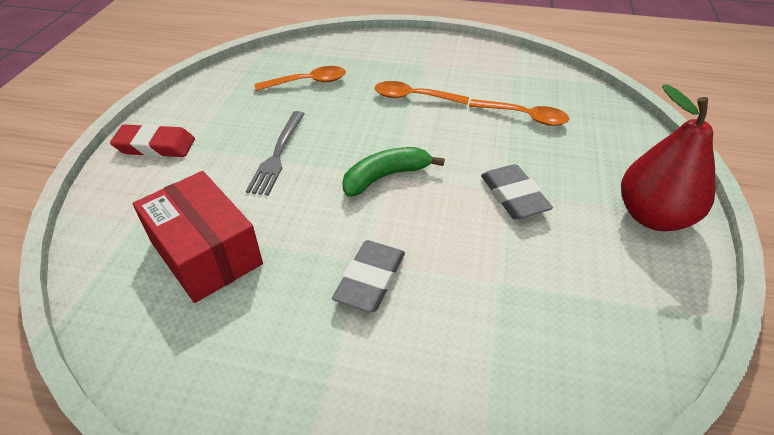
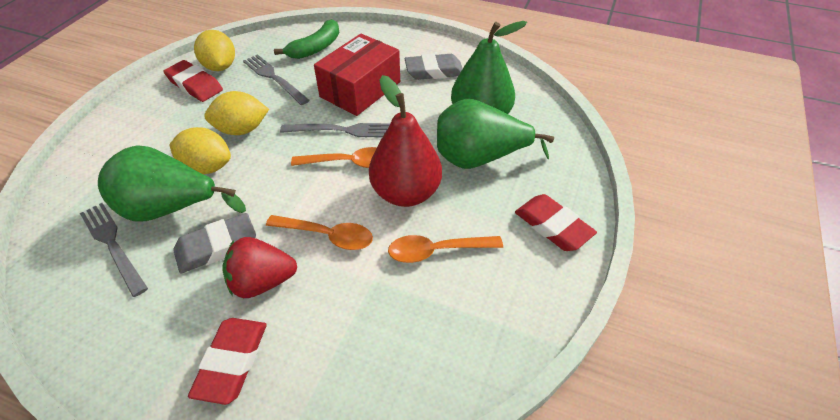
green pear: none = 0 -> [98,145,246,222] [437,99,554,169] [451,21,527,114] = 3
grey fork: [246,111,305,196] = 1 -> [80,203,148,297] [243,54,310,105] [280,123,390,137] = 3
red eraser: [110,124,195,157] = 1 -> [163,60,223,102] [188,318,267,405] [515,194,597,251] = 3
red strawberry: none = 0 -> [222,237,297,298] = 1
yellow lemon: none = 0 -> [169,127,231,174] [194,30,235,71] [204,91,269,135] = 3

